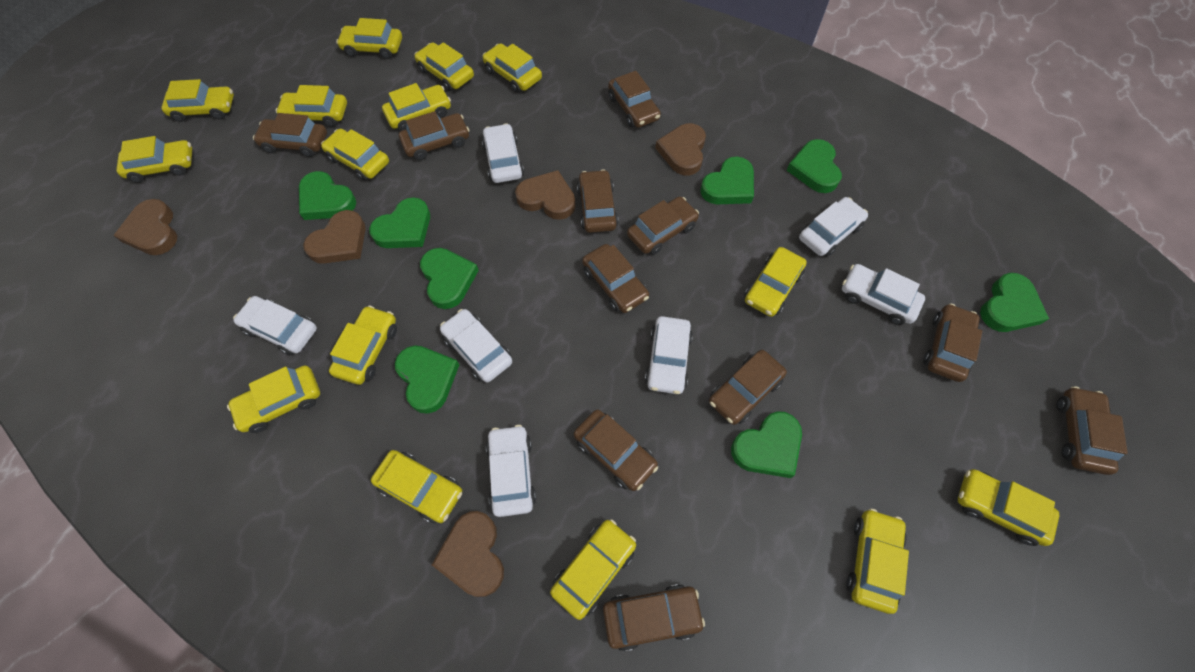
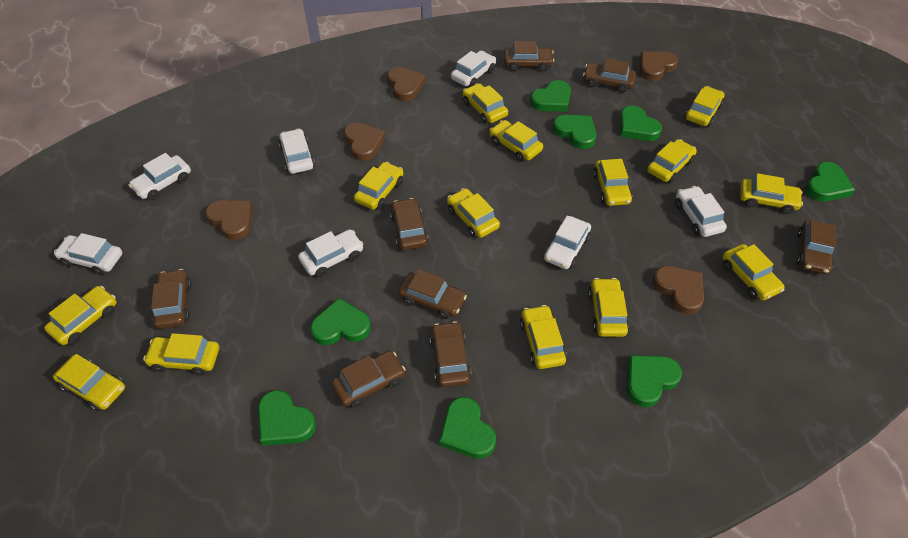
brown car: [253,113,327,157] [399,111,469,160] [574,409,658,491] [577,169,618,233] [582,244,649,313] [603,584,705,651] [608,71,661,128] [627,196,699,255] [709,350,787,425] [923,304,982,382] [1056,386,1128,475] = 11 -> [151,269,191,329] [331,351,405,408] [390,198,428,250] [398,269,467,319] [429,321,471,387] [504,41,554,71] [583,59,636,93] [797,220,836,274] = 8
yellow car: [116,136,193,183] [161,79,234,122] [227,365,320,433] [275,85,347,127] [321,129,389,181] [329,306,397,385] [336,18,402,59] [371,450,462,523] [382,83,451,131] [415,42,474,91] [483,43,542,93] [550,519,636,620] [744,247,807,317] [846,508,909,614] [958,469,1059,546] = 15 -> [44,286,117,345] [53,354,125,411] [143,333,219,375] [354,162,404,210] [447,188,500,238] [462,83,508,124] [490,120,543,162] [520,305,567,369] [588,278,629,337] [593,159,632,206] [647,139,697,183] [685,86,724,127] [722,244,785,301] [740,173,803,214] = 14

